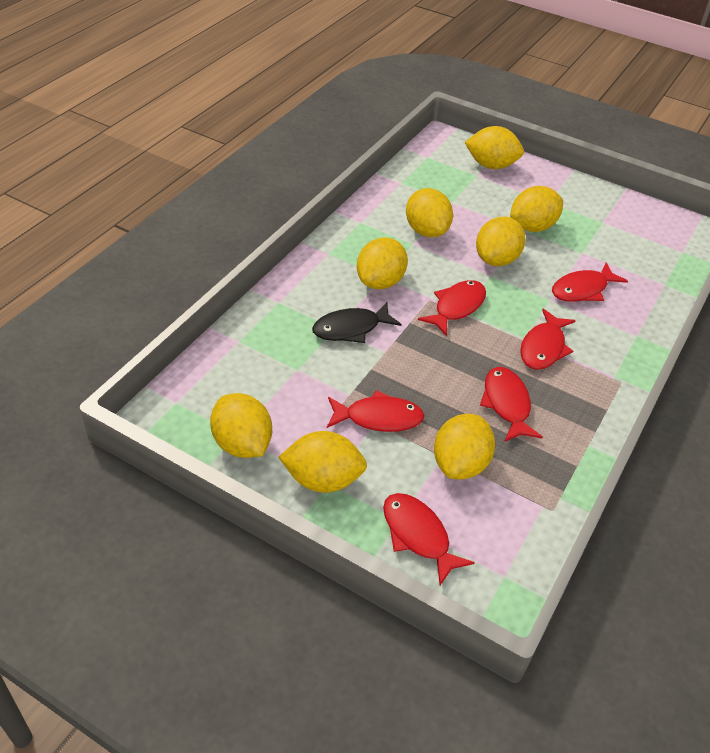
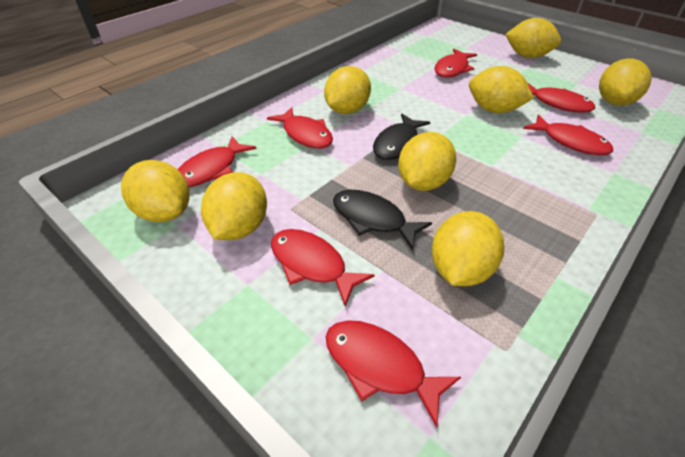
black fish: [312,302,401,343] = 1 -> [333,190,432,250] [373,114,430,160] = 2
red fish: [327,390,425,432] [383,493,475,585] [418,280,486,336] [480,367,542,442] [520,309,576,370] [552,262,628,302] = 6 -> [178,136,257,187] [267,107,333,148] [271,229,374,306] [326,320,461,427] [434,49,477,78] [523,114,613,155] [527,82,595,113] = 7

